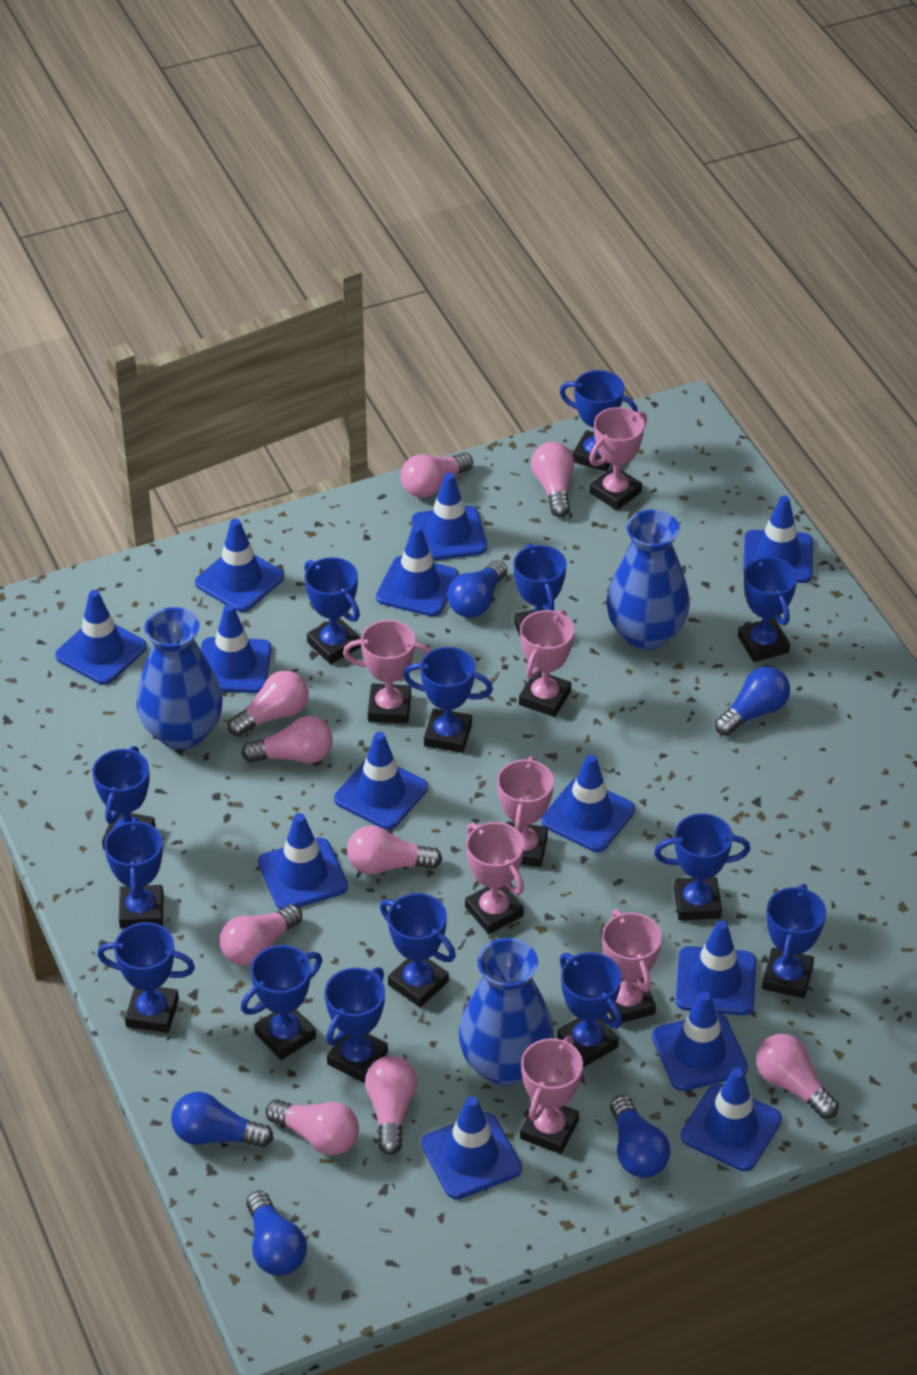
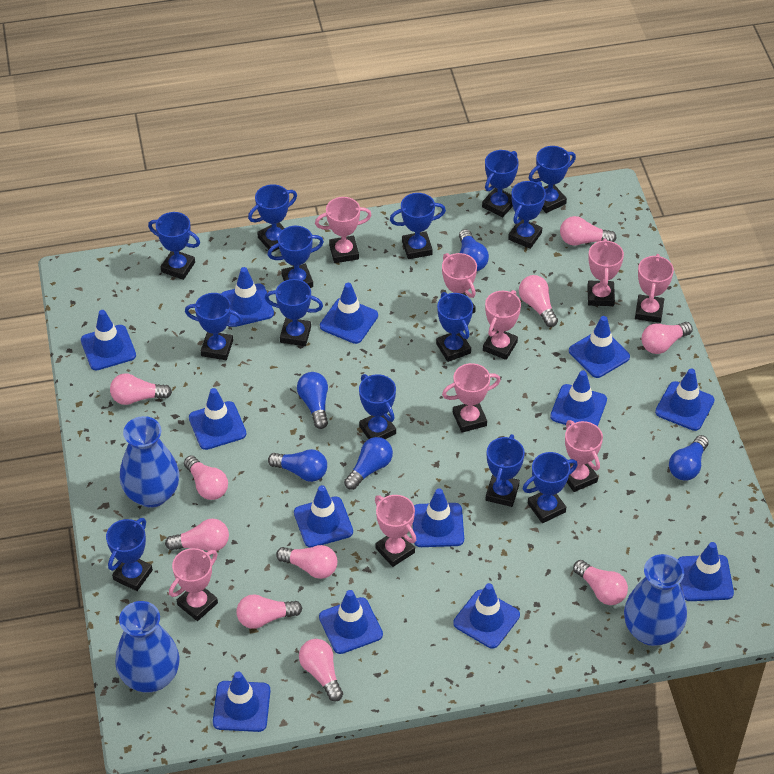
pink light bulb: [220,904,302,966] [228,671,309,737] [241,716,333,763] [266,1099,359,1155] [347,825,442,875] [365,1056,417,1155] [401,453,473,498] [531,442,574,517] [756,1034,839,1119] = 9 -> [110,374,172,405] [165,519,229,551] [184,455,228,500] [236,594,302,629] [276,545,337,579] [299,639,343,701] [519,275,558,327] [560,216,617,246] [573,560,628,605] [642,322,693,354] = 10
pink trophy: [343,620,432,724] [465,822,524,934] [497,756,554,867] [519,610,574,717] [520,1036,583,1154] [589,407,647,510] [602,909,662,1023] = 7 -> [169,548,218,621] [315,197,372,263] [375,495,416,567] [442,253,477,314] [442,363,501,433] [483,290,521,360] [565,420,603,492] [587,238,624,306] [635,254,674,323] = 9

